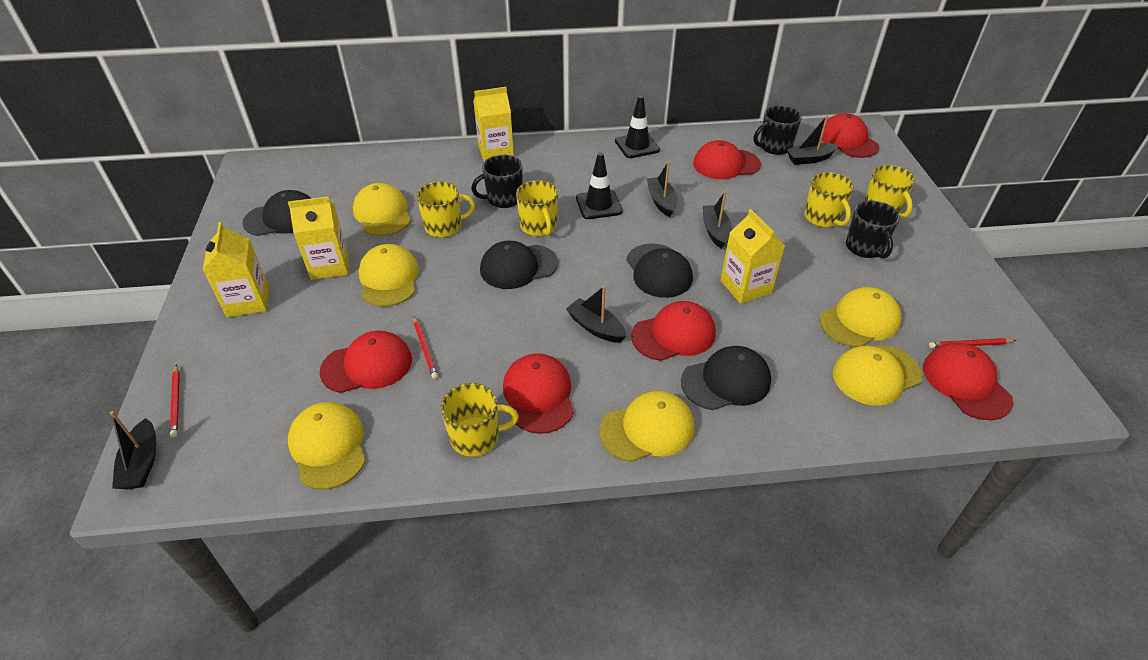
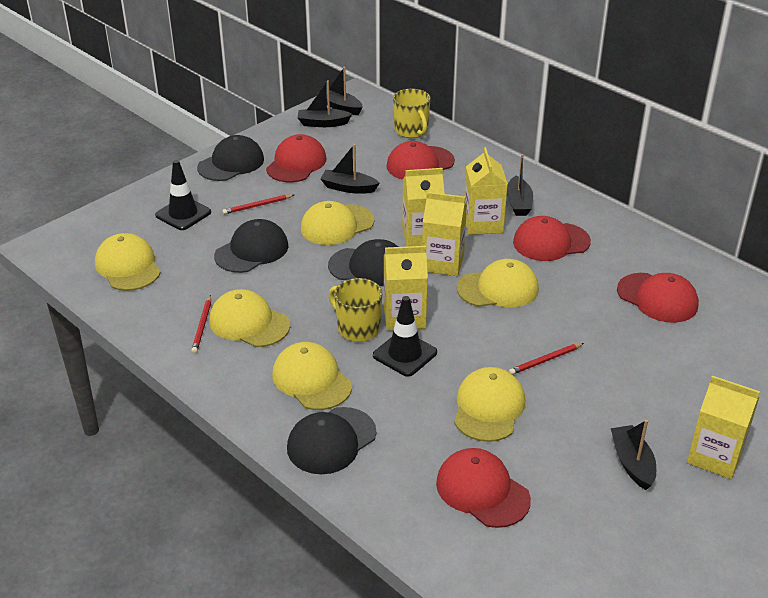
black mug: [471,155,523,208] [754,105,802,155] [846,200,900,259] = 3 -> none = 0
red cap: [320,331,412,393] [503,353,574,434] [631,301,716,361] [693,140,761,179] [820,113,879,158] [923,343,1013,420] = 6 -> [266,134,327,182] [387,141,455,180] [436,448,531,528] [513,216,591,261] [617,273,699,323] = 5
yellow carton: [203,222,269,317] [288,196,348,280] [473,87,514,162] [720,209,785,304] = 4 -> [384,246,428,331] [402,168,445,247] [422,192,467,276] [464,147,508,235] [687,376,760,479] = 5
yellow mug: [416,181,475,237] [441,383,519,456] [516,180,558,236] [804,172,854,227] [864,165,915,218] = 5 -> [328,278,382,342] [393,89,431,138] = 2

